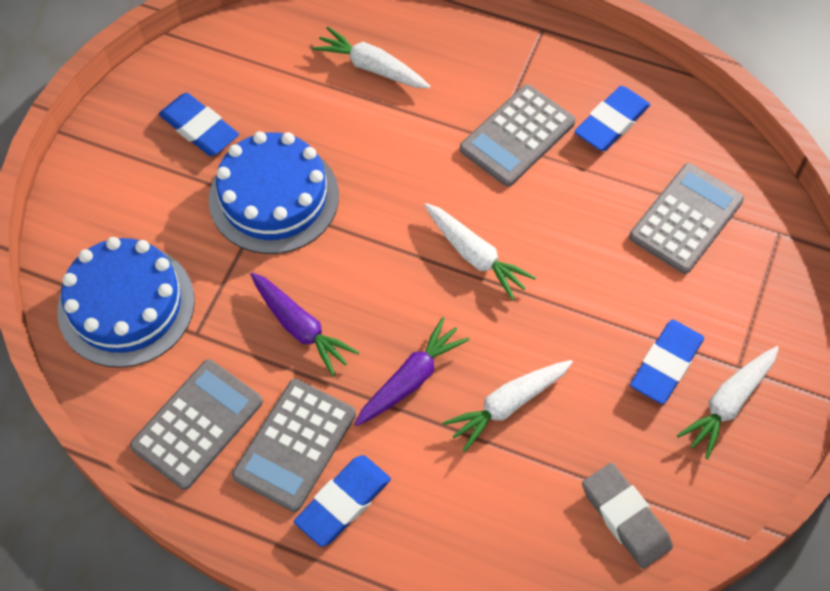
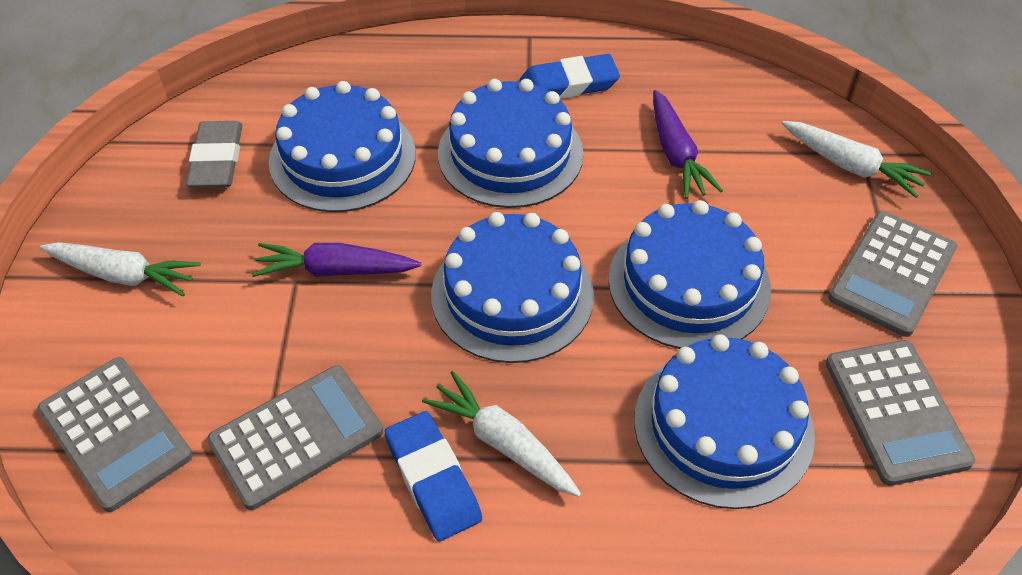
blue cake: [57,237,195,368] [209,131,339,254] = 2 -> [269,81,416,212] [431,212,594,363] [438,79,584,208] [608,200,771,349] [634,334,815,509] = 5
blue eraser: [159,93,239,156] [294,455,391,547] [574,86,650,151] [630,320,704,404] = 4 -> [384,411,482,541] [520,54,620,99] = 2
white carrot: [312,26,430,88] [424,203,536,301] [442,360,573,452] [677,346,779,459] = 4 -> [40,242,201,296] [422,371,581,497] [782,121,932,198] = 3

